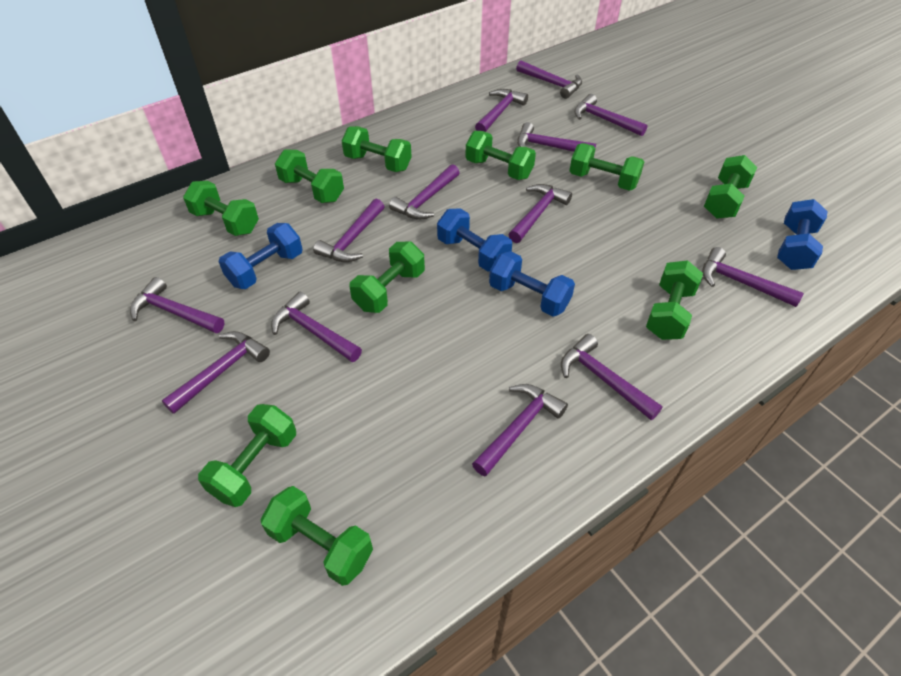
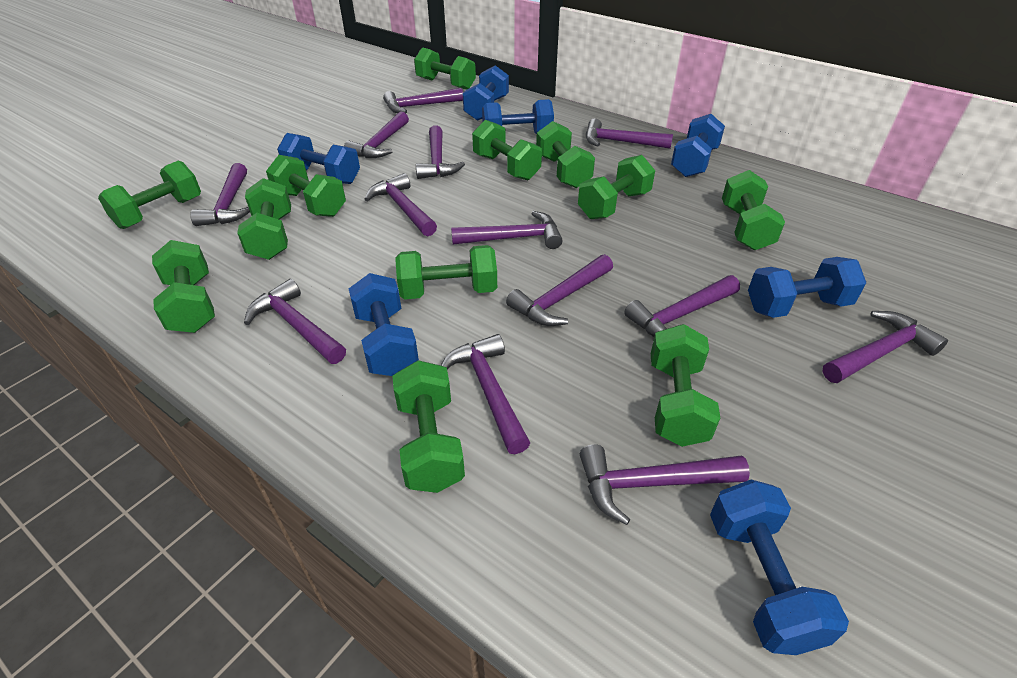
blue dumbbell: [219,223,303,289] [437,208,512,272] [489,251,575,316] [777,199,828,270] = 4 -> [277,133,360,184] [349,273,419,376] [463,65,509,121] [482,99,554,134] [671,114,725,177] [710,479,849,655] [748,257,866,318] = 7
green dumbbell: [183,181,259,236] [198,404,296,507] [261,486,373,586] [275,149,344,203] [342,126,412,172] [350,242,425,313] [465,131,536,180] [569,143,644,191] [646,260,703,340] [704,155,757,219] = 10 -> [98,161,201,229] [152,240,215,333] [237,178,291,260] [266,155,346,217] [392,360,465,493] [395,245,497,299] [414,47,476,90] [472,120,542,180] [536,121,595,188] [578,155,655,219] [651,324,720,447] [722,170,785,250] = 12

